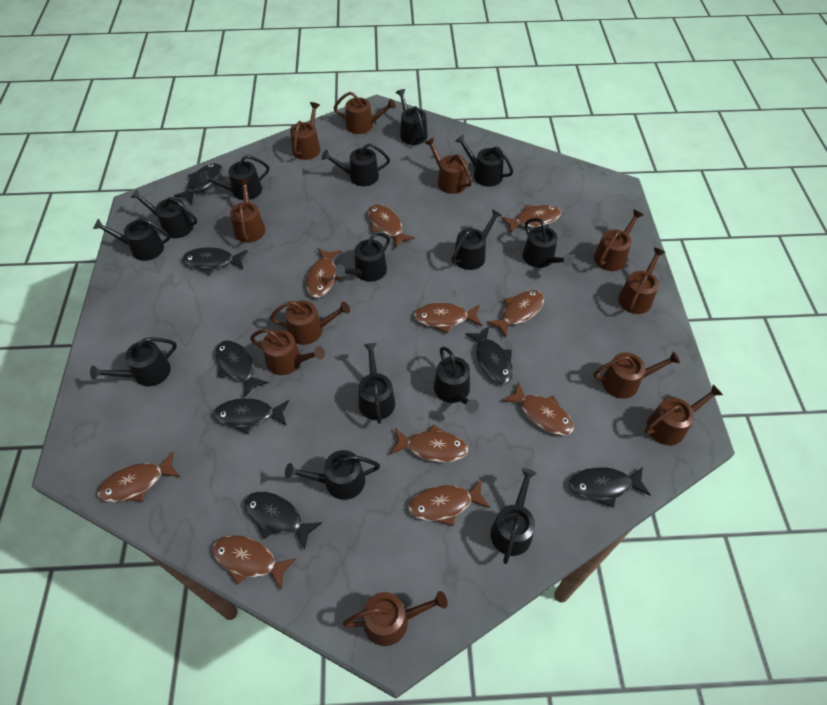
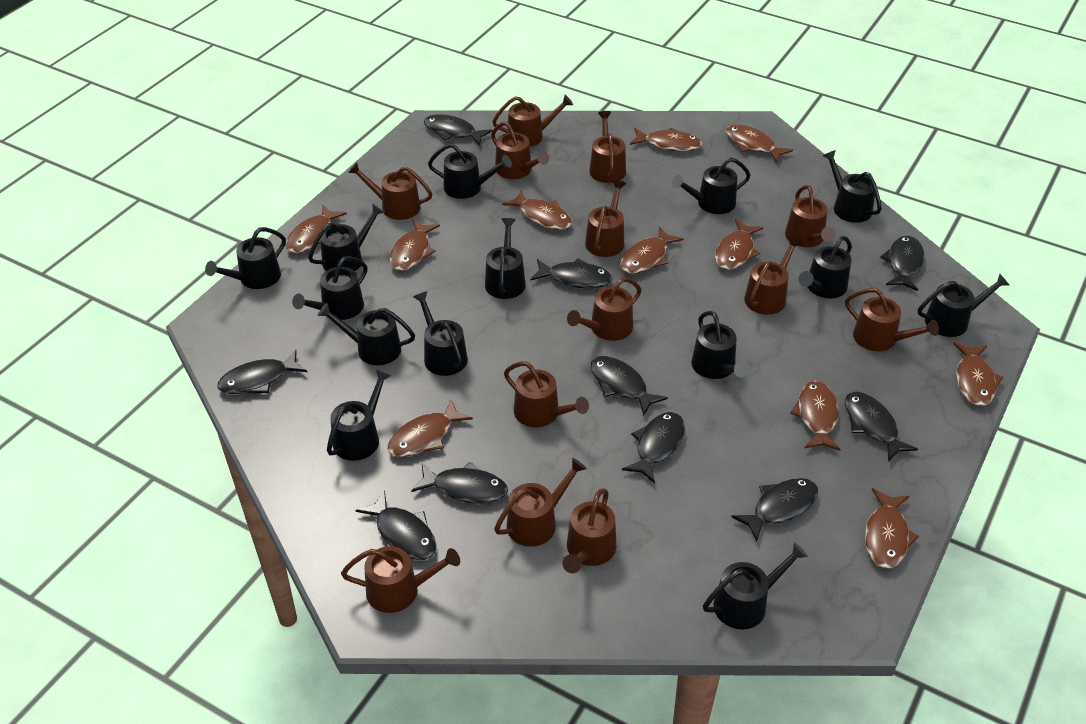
black fish: [174,163,223,204] [182,247,247,275] [213,398,289,434] [216,340,269,398] [244,492,322,550] [465,326,513,385] [569,467,651,508] = 7 -> [217,350,307,394] [355,490,437,560] [411,462,508,504] [424,114,493,145] [531,258,613,288] [590,356,668,416] [622,412,685,483] [731,478,818,542] [845,391,918,462] [880,236,924,291] = 10
brown fish: [97,451,180,502] [212,535,296,590] [306,248,341,298] [368,204,415,248] [390,424,468,462] [408,479,490,526] [414,303,482,333] [487,290,544,338] [501,205,561,233] [502,382,574,435] = 10 -> [286,204,347,253] [387,400,473,457] [390,219,440,271] [502,190,572,230] [620,226,683,274] [630,127,702,151] [715,219,763,270] [726,124,793,163] [790,381,841,451] [865,488,919,568] [953,342,1003,406] = 11
brown watering can: [230,179,265,243] [250,329,325,375] [270,300,350,345] [290,102,320,160] [334,92,396,134] [343,591,448,646] [425,137,472,194] [593,351,680,399] [594,210,643,271] [618,248,665,314] [644,384,723,445] = 11 -> [341,546,460,613] [348,162,432,220] [491,122,549,179] [492,95,573,147] [494,458,587,547] [504,361,589,428] [562,488,616,573] [567,278,642,341] [585,180,626,257] [589,111,626,183] [744,236,802,315] [785,185,835,247] [845,288,939,351] = 13

